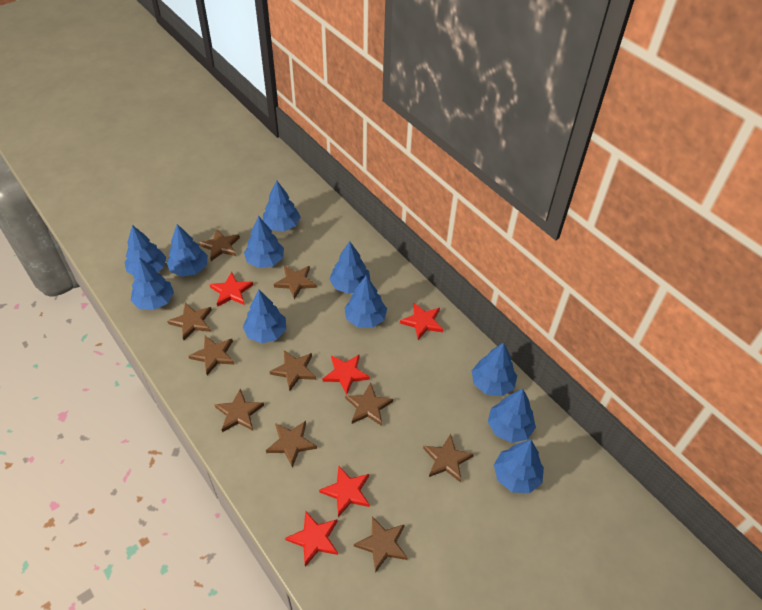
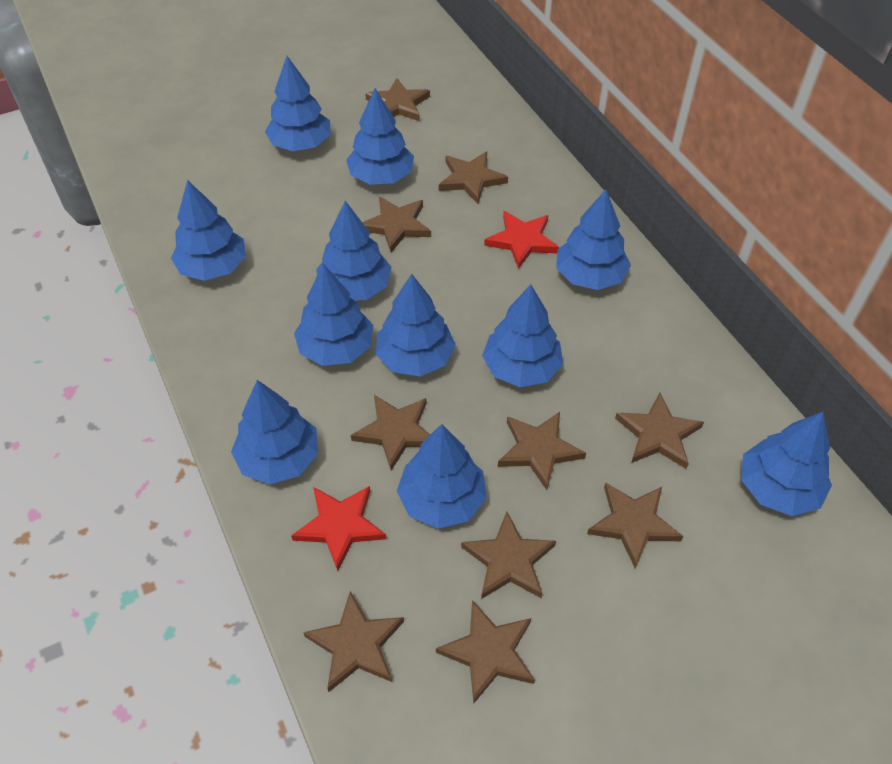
red star: [209,272,253,307] [285,511,338,567] [319,466,370,517] [323,354,370,395] [400,303,443,340] = 5 -> [291,486,386,571] [484,211,559,269] = 2

